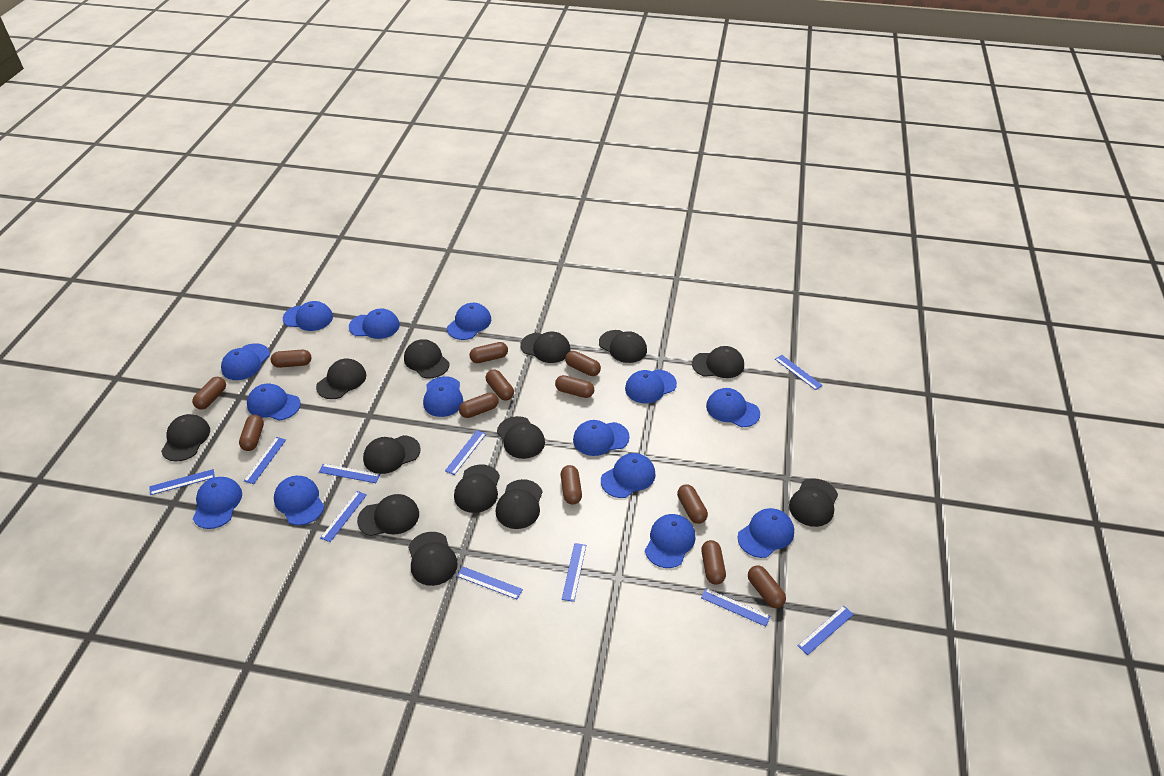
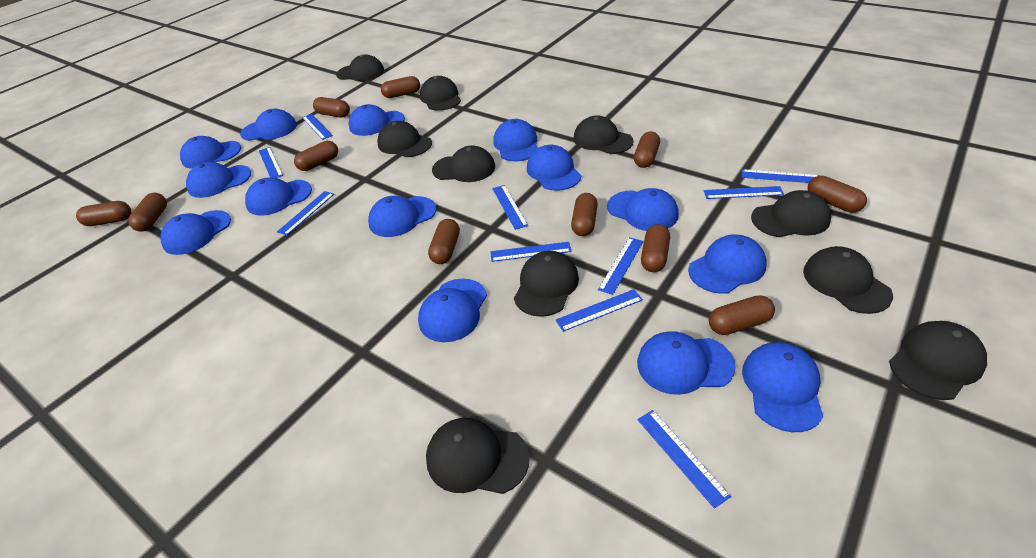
black cap: [161,414,210,461] [316,358,366,399] [357,494,419,536] [363,435,421,474] [404,339,449,378] [408,532,458,586] [454,465,500,513] [495,479,542,529] [497,416,545,459] [520,332,571,363] [599,330,647,363] [692,346,744,378] [789,478,838,527] = 13 -> [336,55,384,81] [377,121,432,157] [420,76,461,111] [426,418,530,494] [432,145,495,182] [514,251,579,317] [574,115,634,154] [751,190,831,237] [803,246,893,314] [889,321,987,400] = 10
brown capsule: [192,377,226,410] [239,415,264,451] [271,350,311,368] [459,393,499,418] [469,342,508,363] [486,369,514,401] [555,375,594,398] [561,465,582,505] [565,351,601,376] [677,484,708,524] [701,540,726,585] [748,565,786,608] = 12 -> [76,201,131,226] [128,193,167,232] [294,141,338,171] [313,97,350,117] [381,76,420,98] [428,219,460,264] [571,193,598,236] [634,131,660,168] [641,224,670,272] [709,295,775,335] [808,176,867,213] = 11

